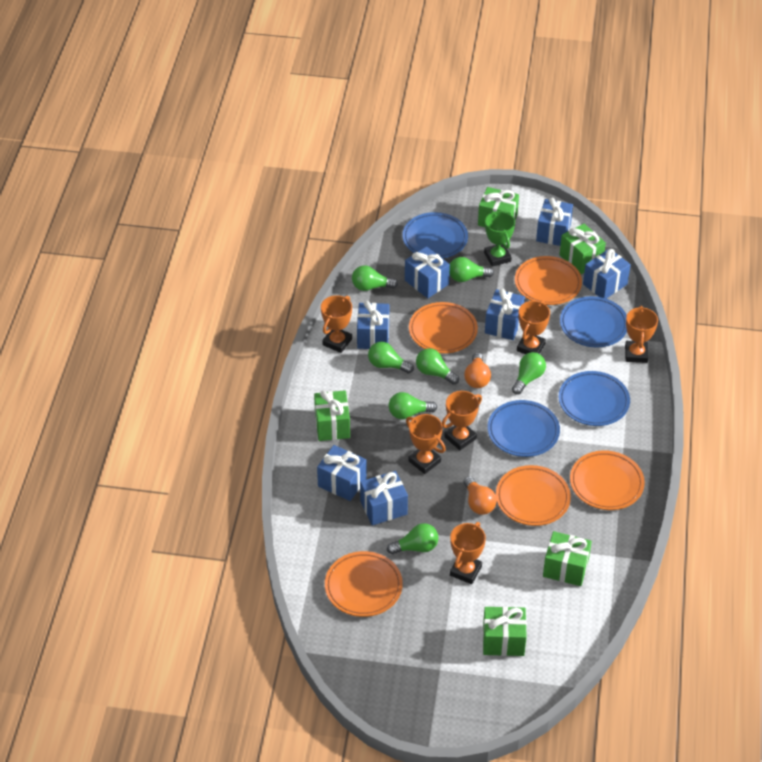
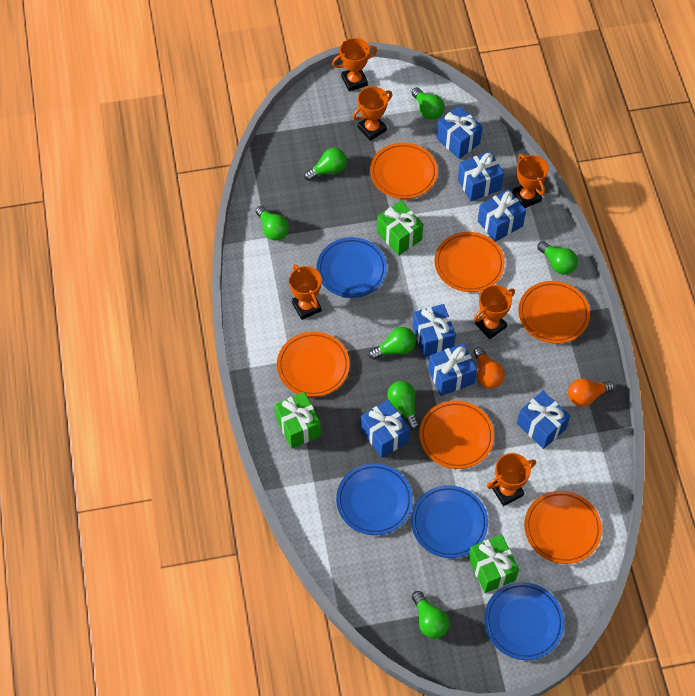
green gift: [314,390,350,441] [478,187,519,227] [483,606,527,656] [543,531,592,586] [560,224,606,274] = 5 -> [275,392,321,449] [377,201,423,255] [468,534,519,593] = 3
green trophy: [484,211,515,267] = 1 -> none = 0
orange plate: [325,551,403,617] [409,302,478,354] [496,465,571,526] [515,256,582,305] [570,450,645,510] = 5 -> [277,332,350,397] [370,143,438,199] [419,400,494,469] [435,232,505,292] [518,281,590,344] [524,491,602,564] = 6

